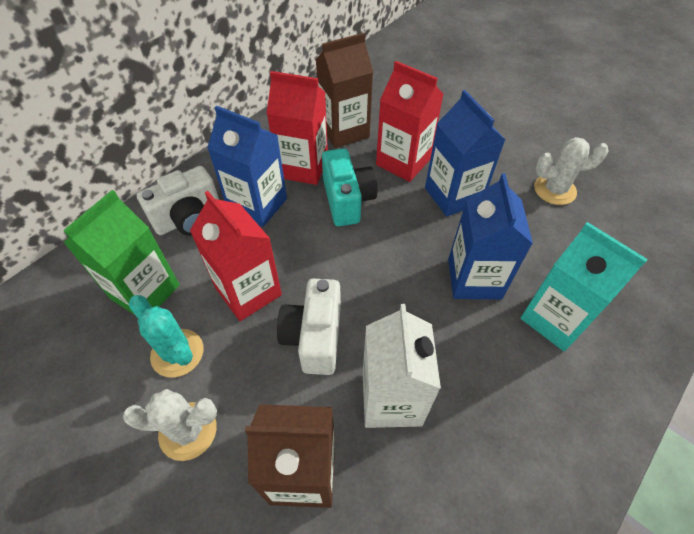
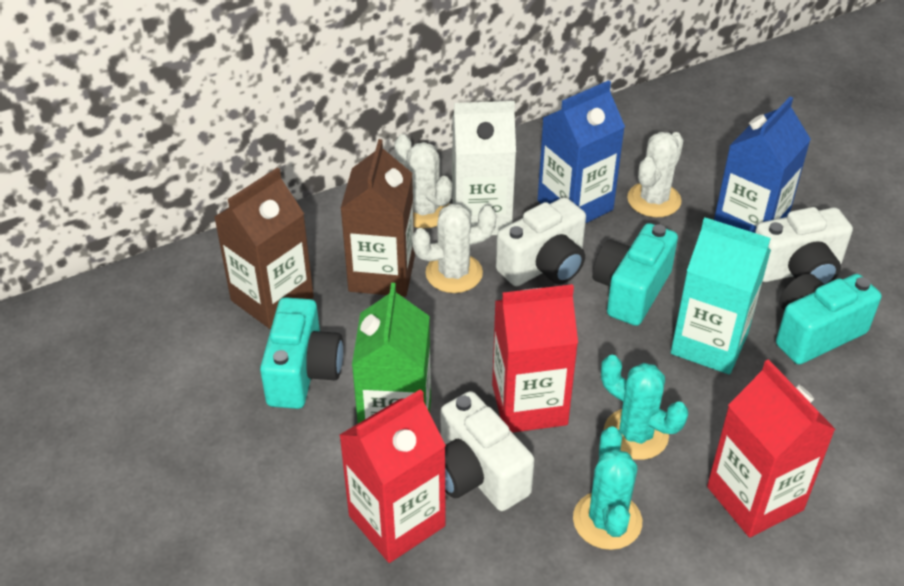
blue carton: [207,105,287,227] [425,90,505,217] [448,173,533,300] = 3 -> [538,80,625,224] [714,96,811,233] = 2
turquoise cactus: [129,295,204,378] = 1 -> [573,426,642,550] [601,355,688,460] = 2
turquoise camera: [322,148,377,226] = 1 -> [260,297,343,409] [592,223,678,326] [776,273,882,364] = 3
white cactus: [123,389,217,461] [534,137,608,205] = 2 -> [394,134,453,228] [412,204,496,293] [627,132,684,217] = 3
white camera: [137,166,219,236] [277,278,341,375] = 2 -> [440,391,534,511] [496,197,586,286] [755,207,853,285] = 3

